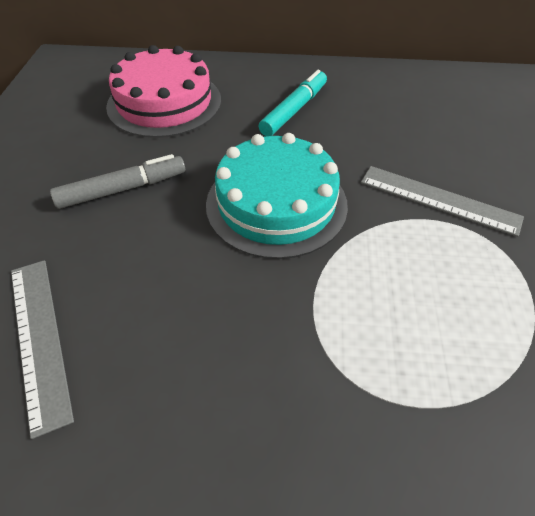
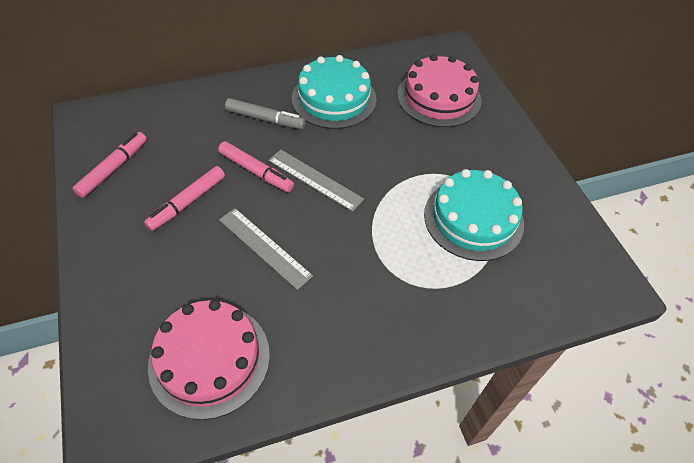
pink cake: [106,45,221,138] = 1 -> [148,300,270,420] [397,54,482,127] = 2
pink marker: none = 0 -> [72,132,147,198] [144,166,225,231] [218,141,294,192] = 3
turquoise cake: [206,133,348,259] = 1 -> [292,55,377,129] [424,169,524,261] = 2
turquoise marker: [259,70,327,136] = 1 -> none = 0

